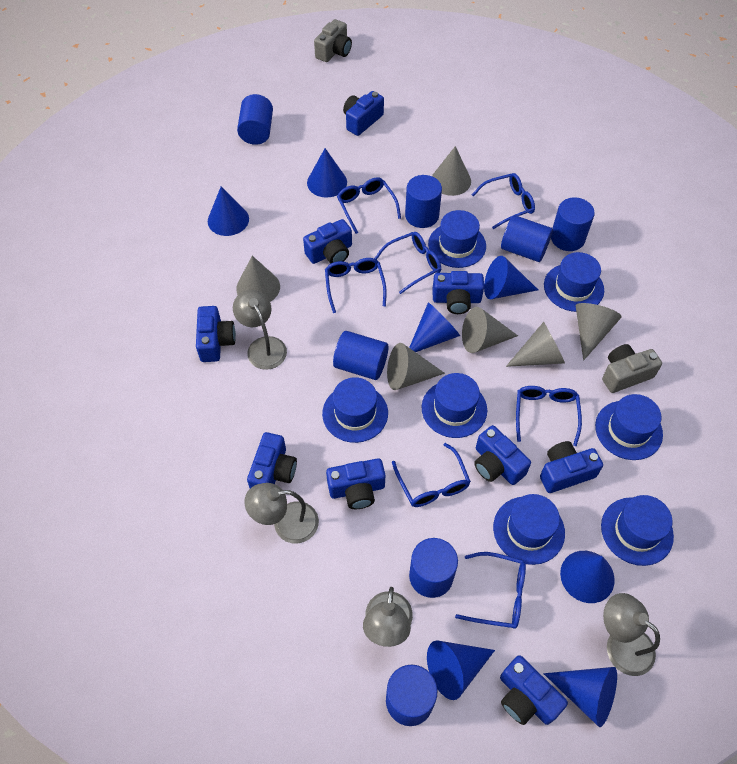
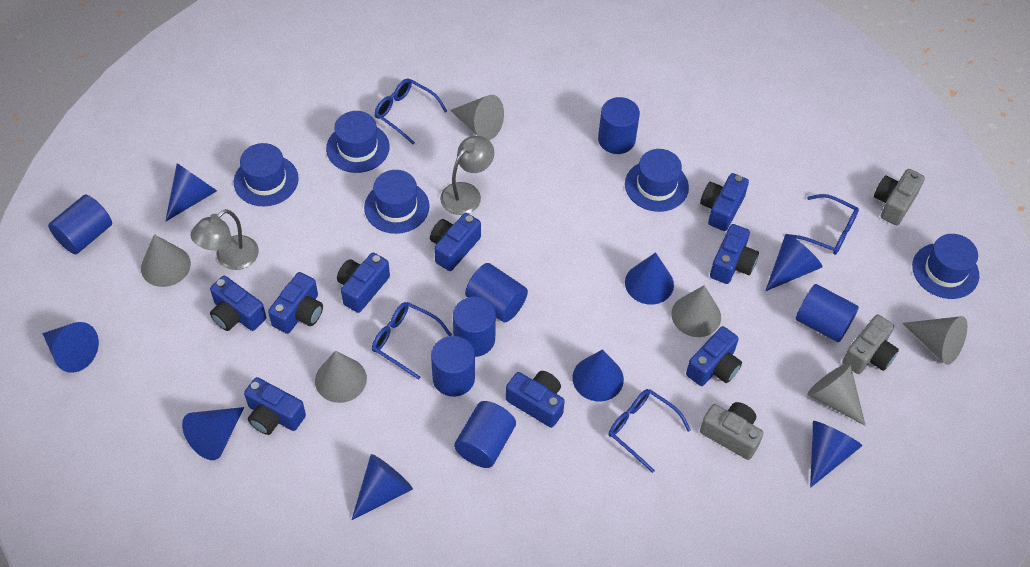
blue cone: [208,186,249,236] [307,148,347,197] [409,303,460,352] [427,640,495,700] [484,256,538,299] [543,667,617,727] [560,551,615,603] = 7 -> [42,322,99,373] [166,163,217,221] [182,407,244,460] [352,454,413,520] [572,349,624,401] [625,252,674,305] [765,234,822,291] [810,421,863,488] = 8
blue glasses: [325,258,387,313] [337,177,401,234] [374,232,441,294] [392,443,471,507] [455,552,526,629] [472,173,535,229] [516,386,582,446] = 7 -> [372,302,452,380] [375,79,447,144] [608,389,691,473] [789,194,859,255] = 4
blue hat: [322,377,388,443] [422,373,487,438] [428,210,486,268] [493,494,565,565] [544,252,604,312] [595,394,663,460] [601,495,674,566] = 7 -> [234,143,299,206] [326,111,390,173] [364,170,430,234] [625,149,689,212] [912,234,979,299] = 5
grey camera: [314,19,352,62] [602,344,662,393] = 2 -> [700,402,764,460] [842,315,899,374] [874,169,925,226] = 3
grey lamp: [233,290,287,370] [244,483,319,543] [363,587,413,647] [603,593,660,676] = 4 -> [190,209,259,270] [440,136,494,215] = 2

